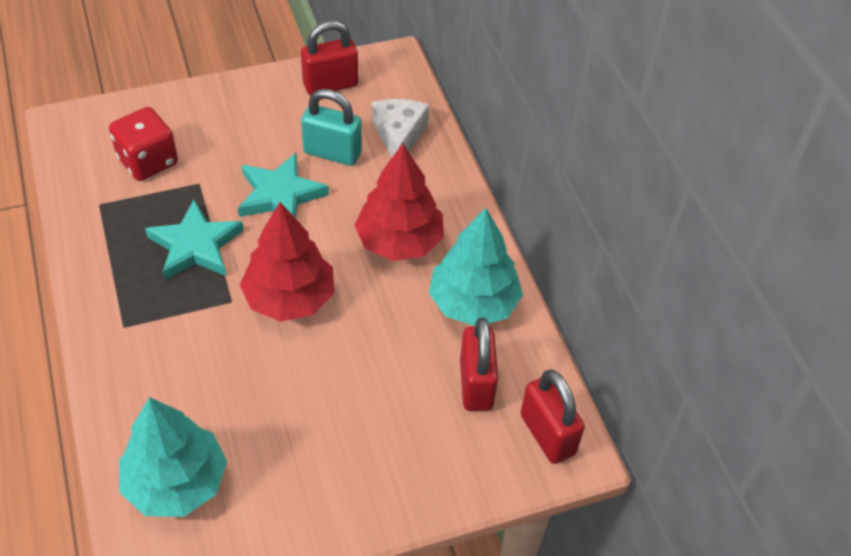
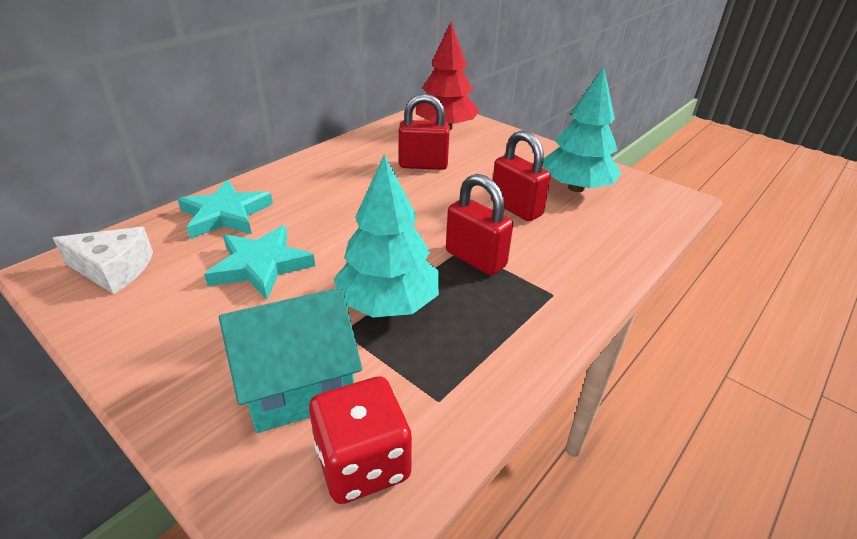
red tree: [240,202,334,322] [354,144,444,261] = 2 -> [416,22,479,130] = 1
turquoise house: none = 0 -> [219,287,362,433] = 1
turquoise padlock: [301,89,362,166] = 1 -> none = 0

